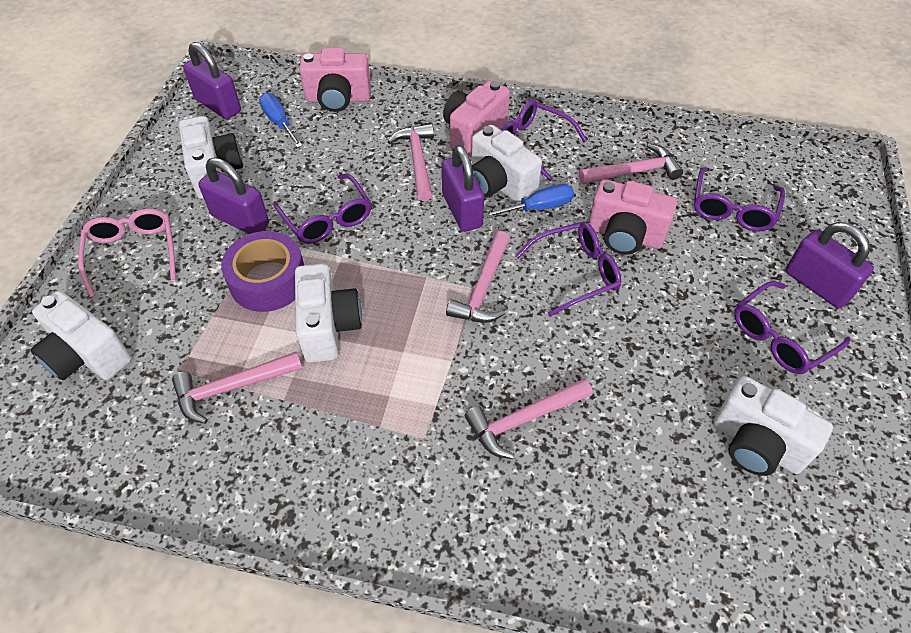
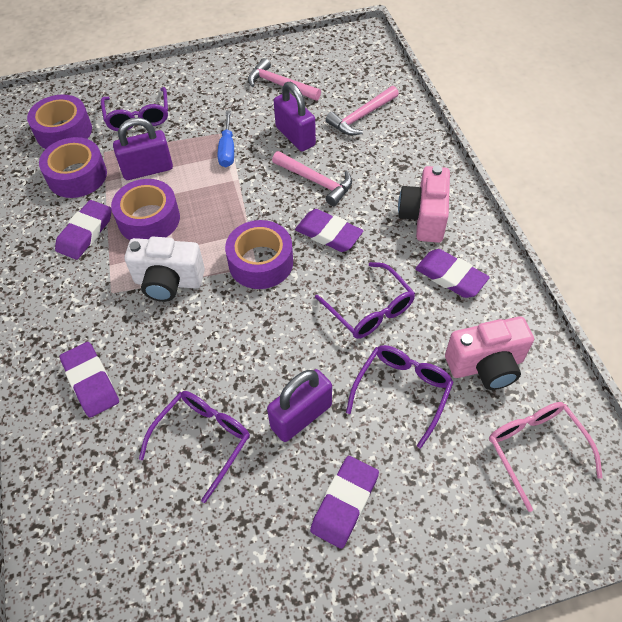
blue screwdriver: [259,93,303,148] [484,184,574,219] = 2 -> [218,111,234,167] = 1
pink camera: [299,48,371,112] [443,81,510,157] [589,179,677,255] = 3 -> [398,165,450,243] [445,316,534,390] = 2
pink hammer: [172,351,303,424] [388,124,434,201] [446,231,510,323] [465,378,593,459] [579,143,683,184] = 5 -> [248,58,321,101] [272,151,352,206] [325,86,399,135] = 3
purple eraser: none = 0 -> [55,200,112,260] [60,342,119,418] [295,209,363,252] [310,456,379,549] [415,249,490,298] = 5
purple glasses: [273,174,371,244] [501,100,587,181] [516,222,621,317] [694,167,785,231] [734,281,851,374] = 5 -> [101,87,168,131] [139,391,250,503] [315,262,415,339] [346,345,454,449] = 4
purple padlock: [183,42,241,119] [198,158,269,234] [442,145,484,232] [785,222,874,308] = 4 -> [113,118,173,180] [267,369,332,442] [274,82,316,151] = 3
purple tape: [221,231,304,312] = 1 -> [27,95,92,149] [39,137,107,198] [111,179,180,240] [225,220,293,289] = 4
white camera: [30,291,132,380] [179,116,243,199] [295,263,362,363] [471,125,542,204] [713,376,833,476] = 5 -> [125,237,205,302] = 1

